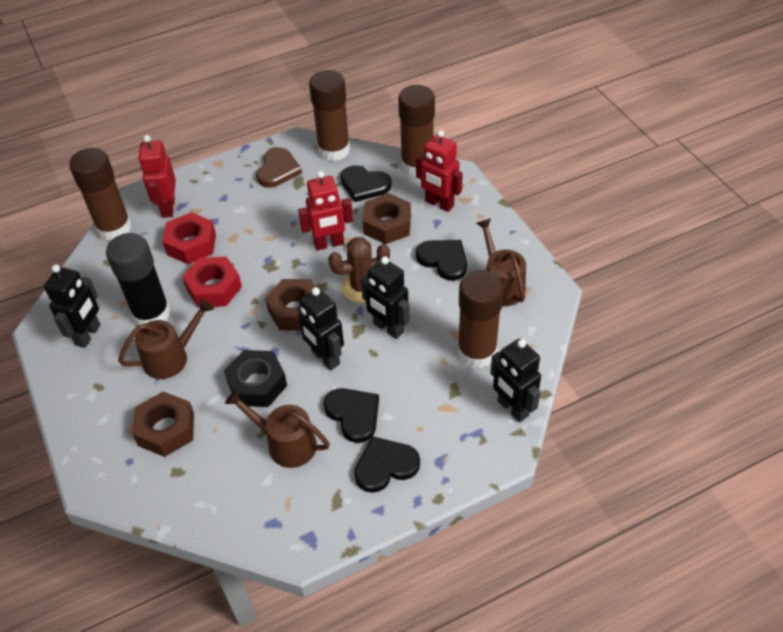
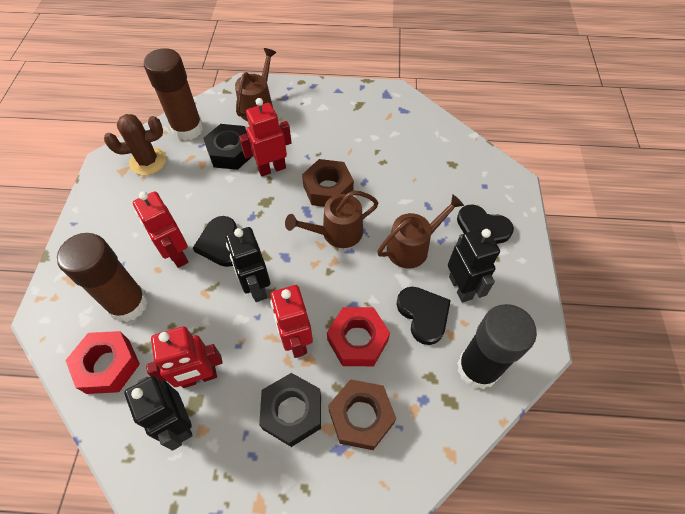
black heart: [324,388,379,443] [340,165,392,202] [354,436,420,493] [416,240,467,281] = 4 -> [193,216,237,267] [396,287,451,345] [457,204,514,244] = 3
black nut: [224,350,287,407] = 1 -> [203,124,252,170] [259,373,321,447] = 2
black robot: [44,265,100,348] [297,287,344,370] [361,256,410,339] [490,338,541,422] = 4 -> [124,376,193,451] [226,227,270,302] [448,228,500,303] = 3
brown glue stick: [69,148,132,241] [309,70,350,161] [398,85,435,177] [458,270,504,368] = 4 -> [57,233,148,322] [144,48,203,141] = 2
brown heart: [256,147,302,187] = 1 -> none = 0
brown nut: [132,392,194,457] [265,279,315,331] [363,193,411,244] = 3 -> [302,159,354,207] [328,379,396,450] = 2
red robot: [138,135,176,218] [298,171,353,250] [416,130,463,212] = 3 -> [133,191,189,268] [146,326,223,388] [239,98,292,177] [270,285,313,358] = 4

